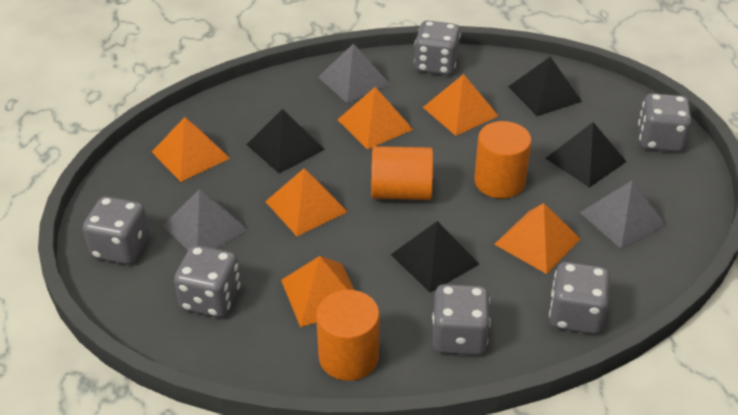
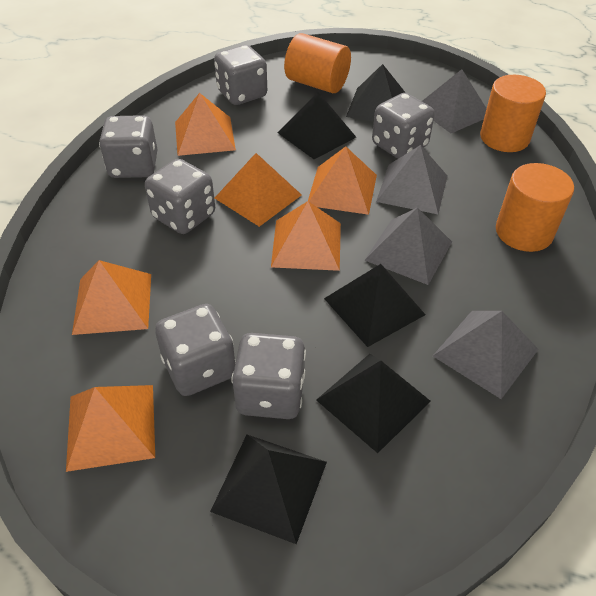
black pyramid: [246,109,325,173] [391,221,479,293] [508,57,582,116] [545,122,626,188] = 4 -> [210,435,327,544] [278,92,356,159] [316,354,431,453] [324,264,425,347] [346,64,406,122] = 5
grey pyramid: [163,189,248,250] [318,43,391,103] [580,180,666,249] = 3 -> [365,207,452,285] [376,145,448,214] [422,69,487,133] [433,311,539,399] = 4

